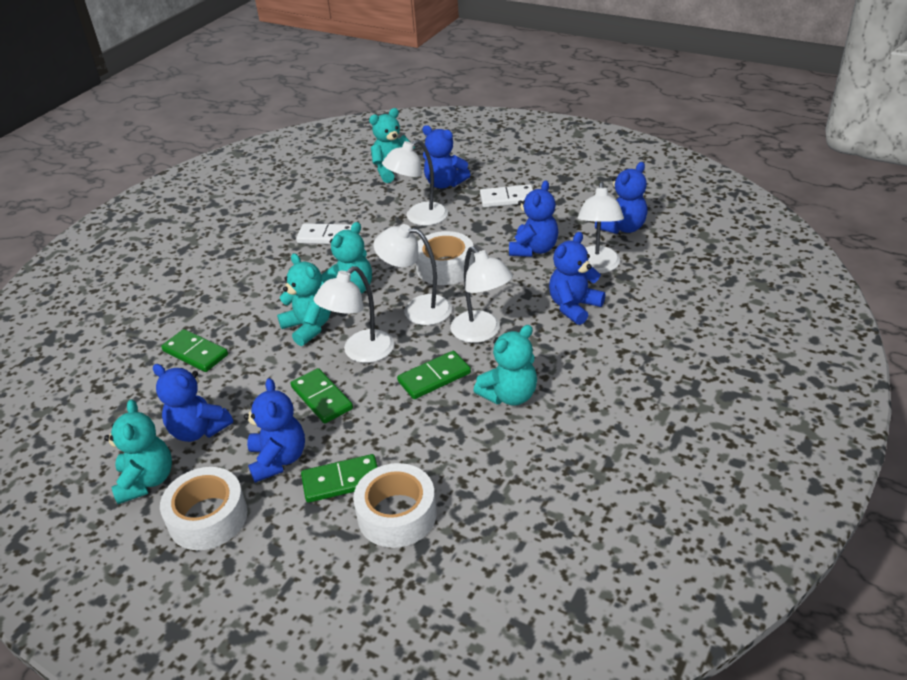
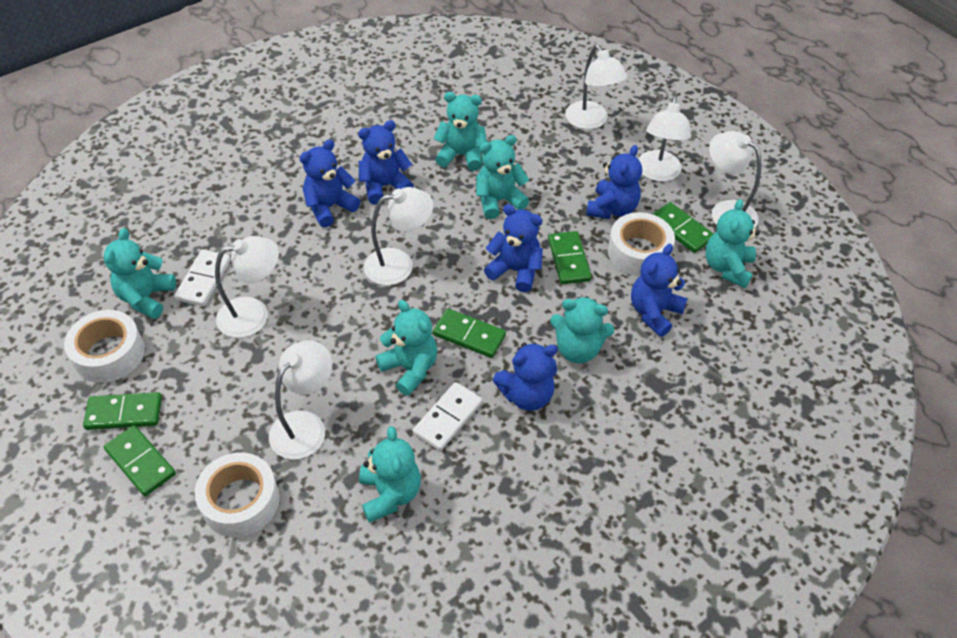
green domino: [161,329,228,372] [290,368,353,424] [301,454,378,503] [397,351,471,399] = 4 -> [83,392,162,430] [104,425,176,496] [433,308,506,358] [548,231,592,284] [653,202,714,253] = 5
turquoise teddy bear: [104,399,172,504] [277,253,331,346] [320,222,372,294] [369,108,415,183] [473,325,537,406] = 5 -> [104,228,176,319] [359,426,421,523] [376,300,437,396] [433,92,487,171] [476,135,529,219] [550,296,614,363] [705,199,760,288] = 7
white lamp: [314,266,394,363] [374,224,452,325] [382,139,448,226] [451,246,513,343] [578,182,624,273] = 5 -> [215,236,279,338] [269,340,332,460] [364,187,433,285] [565,45,627,129] [638,96,691,182] [709,131,761,228] = 6

